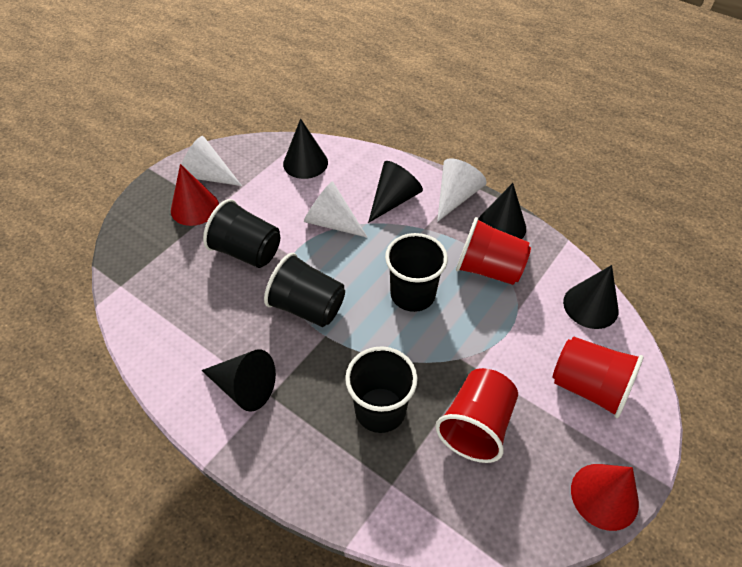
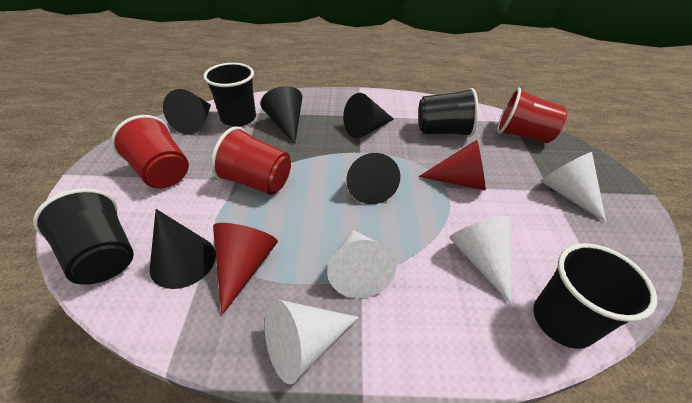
white cone: [181,136,242,186] [304,181,368,238] [437,158,487,222] = 3 -> [265,299,359,384] [327,230,396,298] [449,216,511,304] [540,152,606,222] = 4

